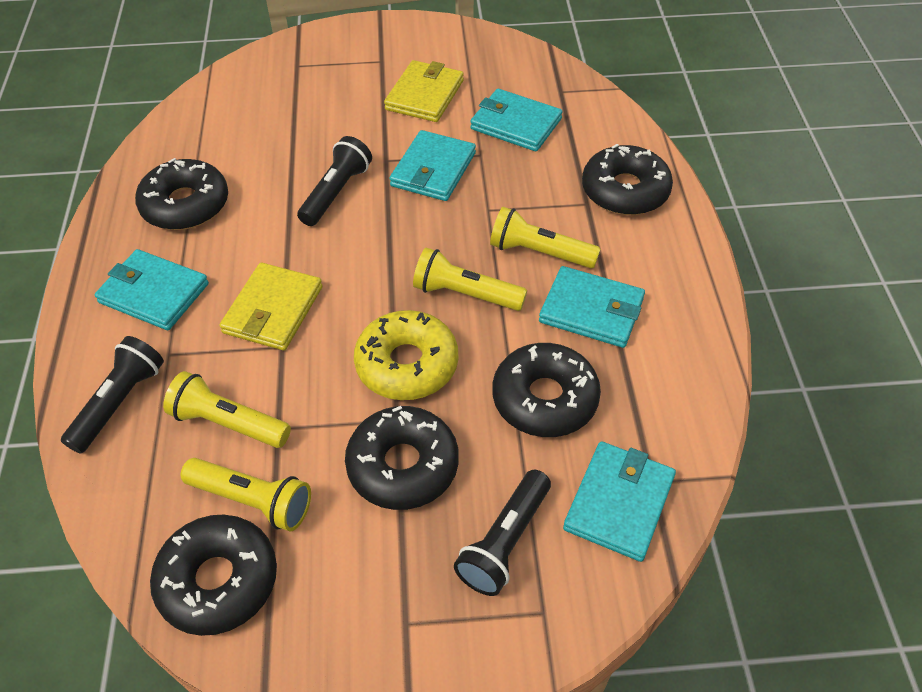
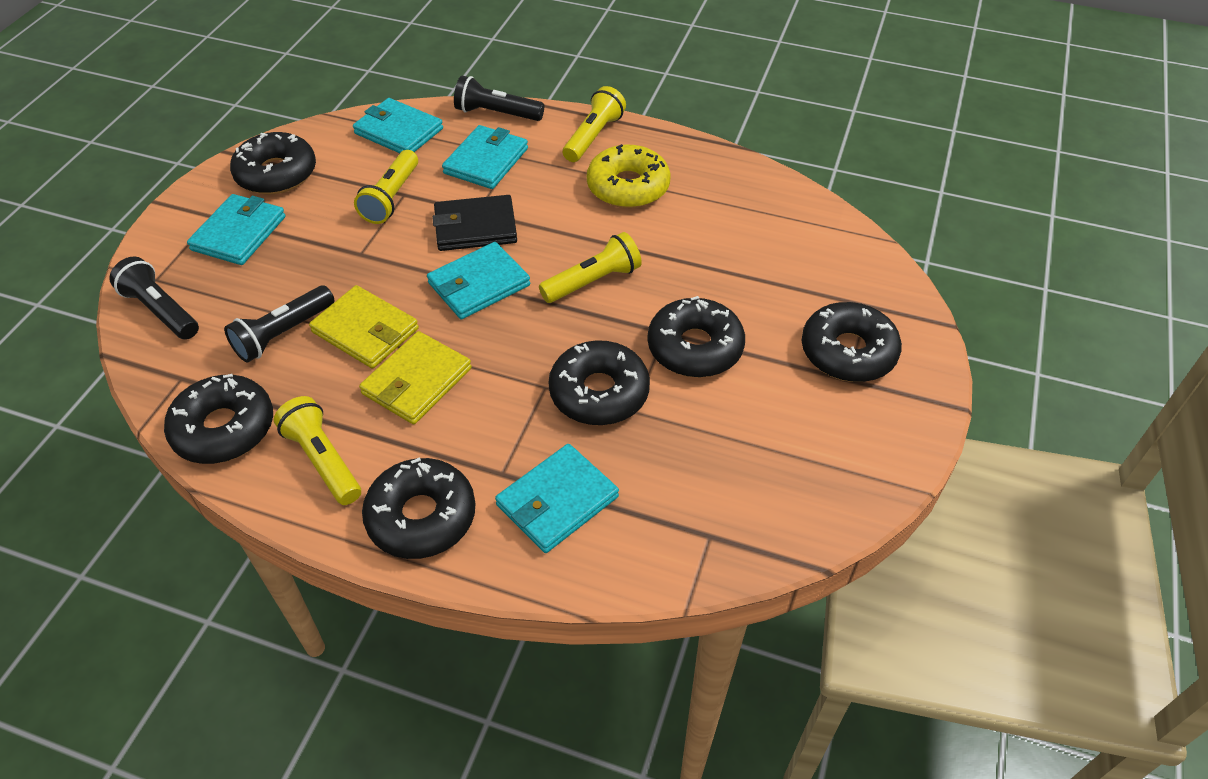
black donut: [135,158,228,230] [150,515,277,636] [345,406,459,510] [492,343,601,437] [582,144,673,215] = 5 -> [164,374,273,464] [230,132,316,194] [362,457,476,559] [549,340,650,425] [647,296,745,378] [802,302,902,382] = 6
black wallet: none = 0 -> [433,195,517,251] = 1

